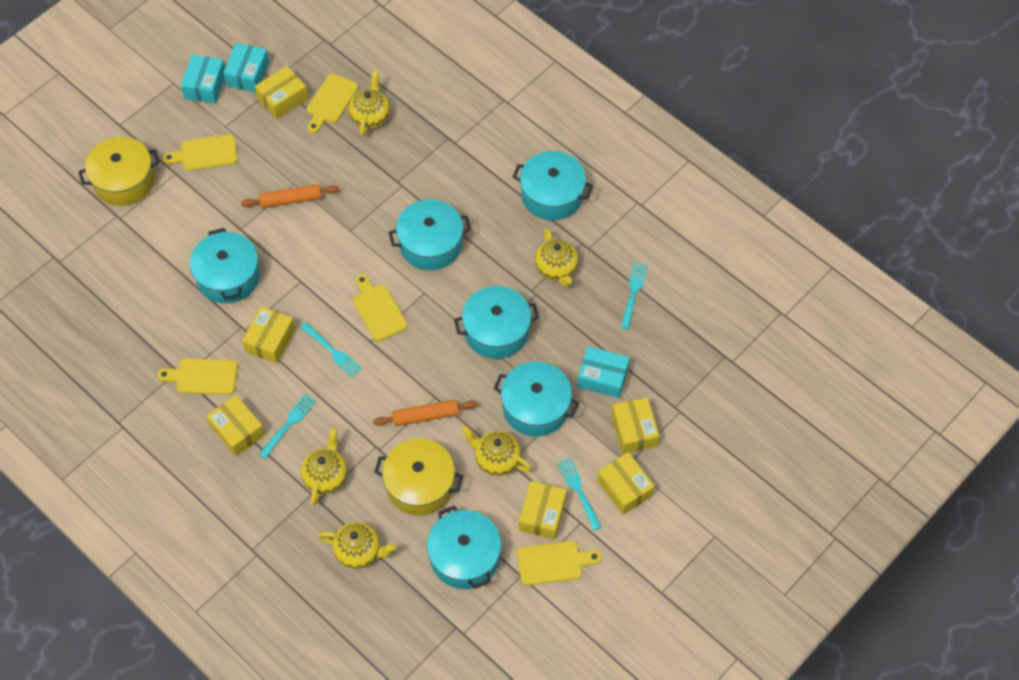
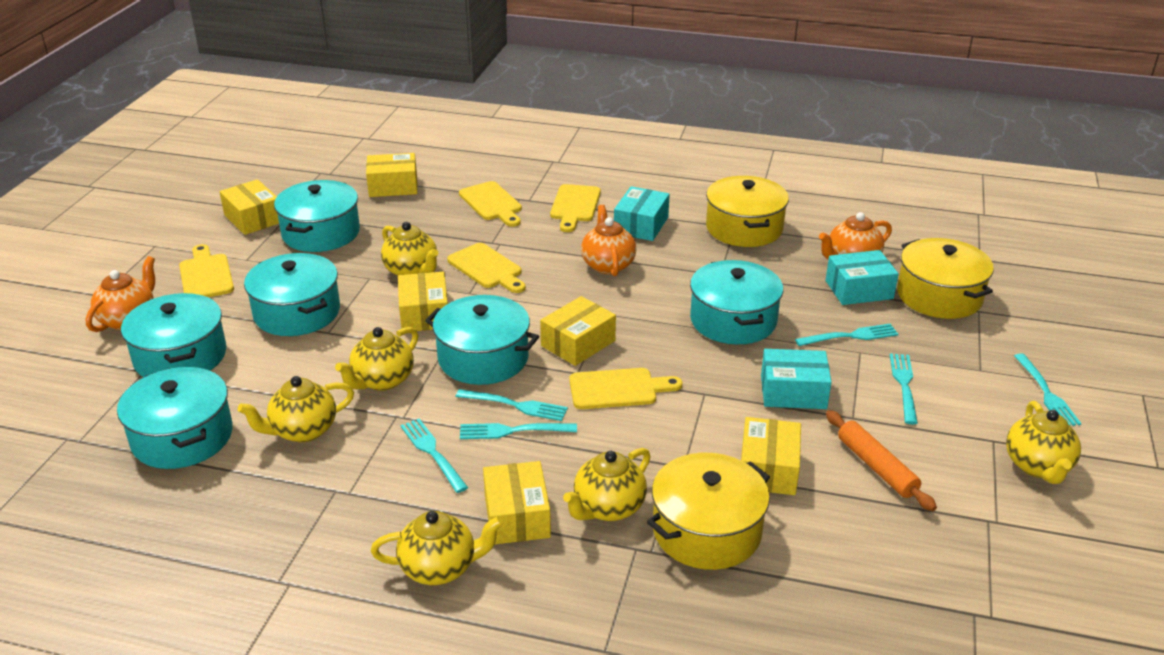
orange rolling pin: [241,184,339,208] [373,400,478,426] = 2 -> [826,410,937,511] = 1
orange teapot: none = 0 -> [86,256,155,332] [581,205,636,276] [819,212,892,260] = 3
turquoise fork: [258,394,316,459] [300,322,362,377] [557,458,602,531] [621,263,647,329] = 4 -> [400,419,468,493] [456,389,568,421] [460,423,577,439] [795,324,899,346] [890,353,918,424] [1014,354,1082,426] = 6
yellow pot: [78,137,160,206] [374,439,463,516] = 2 -> [647,453,770,570] [706,176,789,247] [897,238,994,319] = 3
yellow teapot: [301,427,348,505] [319,522,396,569] [348,70,390,137] [461,425,531,476] [535,228,578,287] = 5 -> [238,376,354,442] [335,327,418,391] [371,511,503,585] [381,222,439,276] [563,448,651,521] [1006,401,1081,484] = 6

